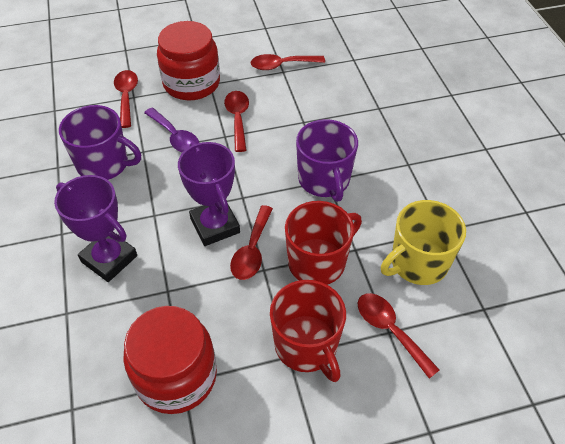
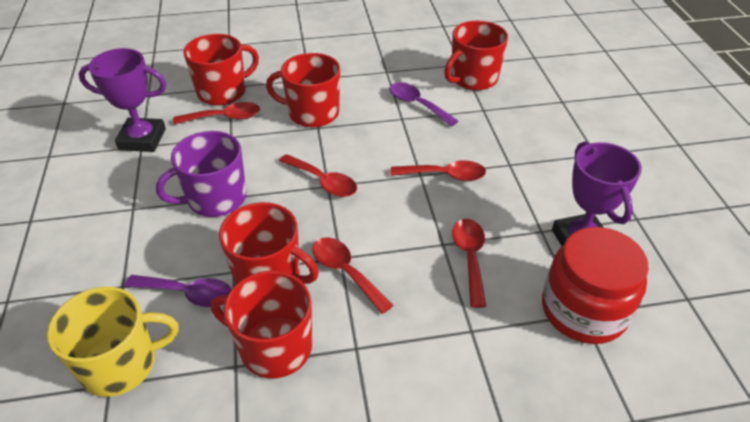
purple mug: [59,105,141,180] [296,119,358,202] = 2 -> [156,131,246,217] = 1
purple spoon: [144,108,200,153] = 1 -> [125,275,232,307] [389,82,458,126] = 2
red jar: [123,306,217,414] [157,21,220,100] = 2 -> [542,227,649,344] = 1
red mug: [270,280,346,382] [285,201,362,285] = 2 -> [183,34,259,106] [211,271,312,378] [219,202,319,284] [266,53,340,127] [444,21,508,91] = 5

